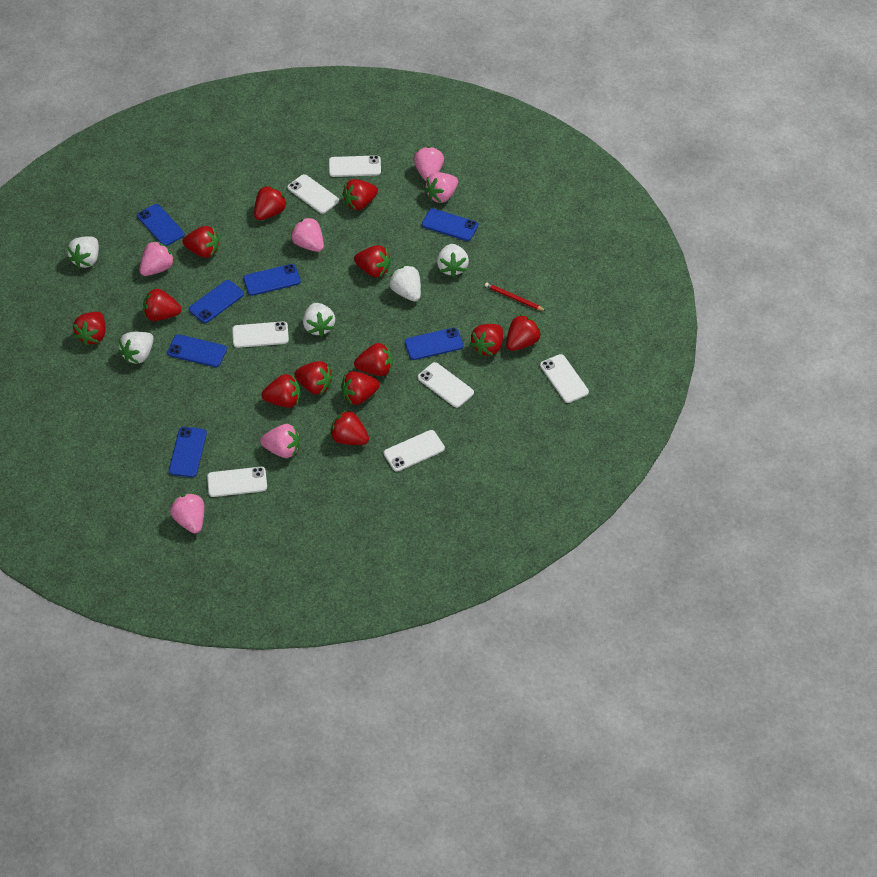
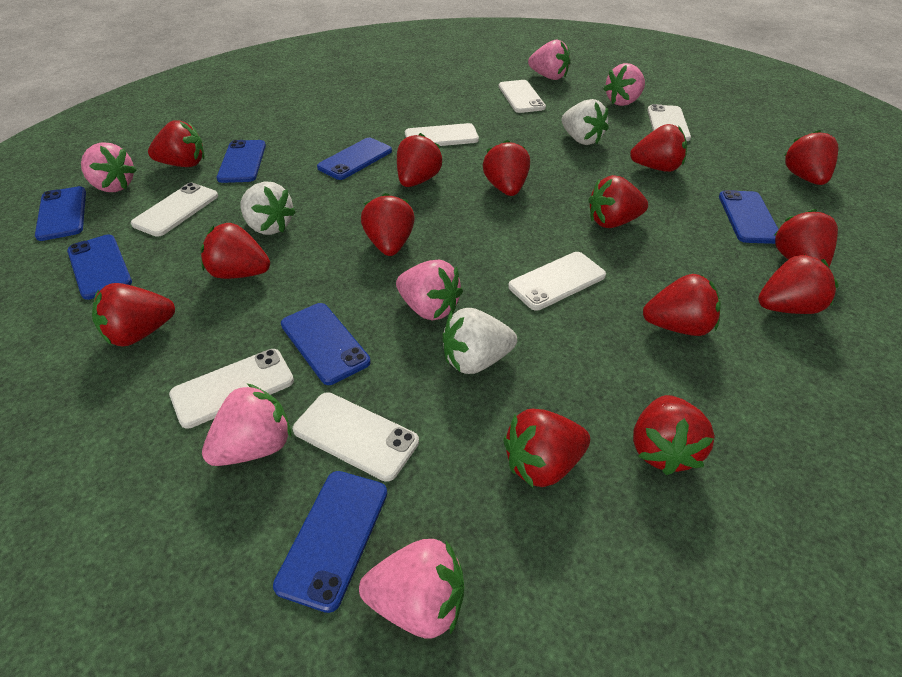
red pencil: [485,283,546,311] = 1 -> none = 0
red strawberry: [73,312,106,345] [143,289,182,321] [183,226,219,258] [254,186,287,220] [261,374,301,408] [294,361,333,395] [330,410,369,445] [341,371,380,405] [342,179,378,210] [354,245,391,277] [354,343,393,376] [470,324,503,356] [506,314,541,351] = 13 -> [92,283,175,347] [148,120,204,167] [201,223,270,279] [361,193,415,256] [397,133,443,187] [483,140,530,196] [503,409,590,487] [588,175,648,228] [630,124,687,172] [633,395,715,475] [643,274,721,336] [758,255,839,314] [773,209,838,267] [784,130,838,185] = 14
white strawberry: [67,236,99,269] [118,332,154,364] [303,303,335,337] [389,265,421,301] [437,244,469,277] = 5 -> [240,181,296,235] [442,308,517,374] [561,99,609,145] = 3

